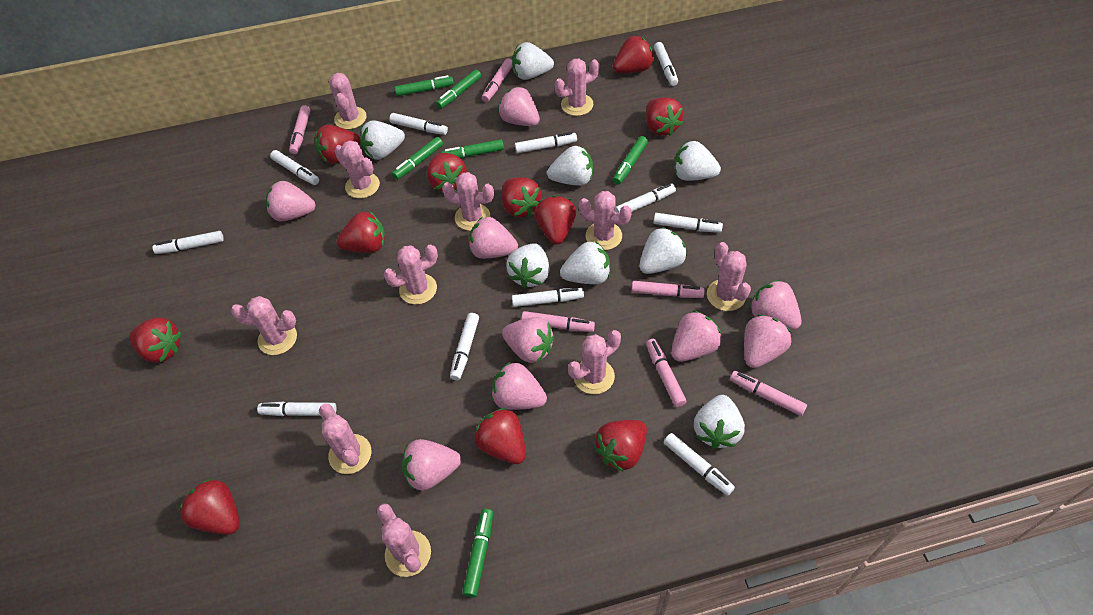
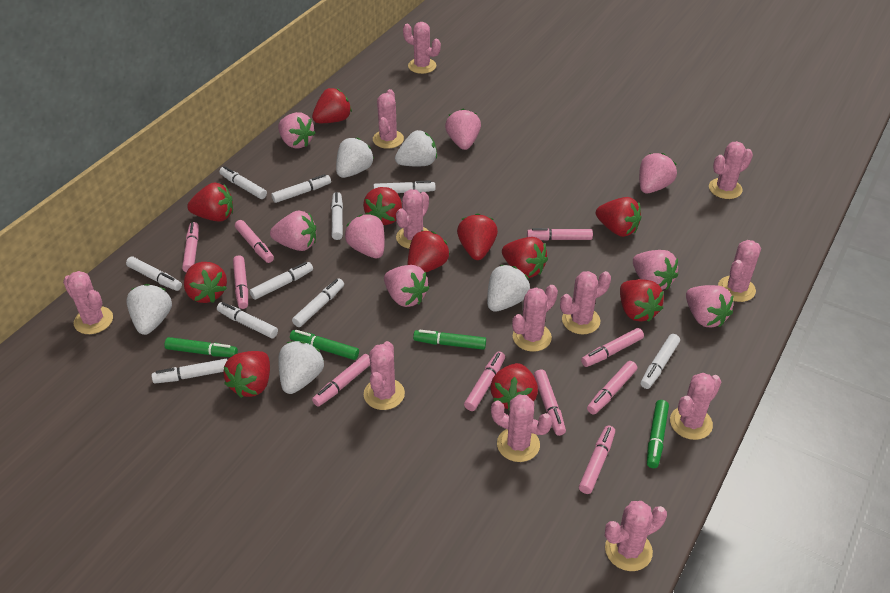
green marker: [392,137,443,180] [395,75,454,96] [436,70,481,109] [441,139,504,159] [462,509,493,598] [613,136,648,185] = 6 -> [164,337,238,357] [290,330,359,360] [413,330,486,350] [647,400,669,468] = 4
pink cactus: [231,296,297,355] [319,404,371,474] [329,73,367,129] [334,140,380,198] [377,504,431,577] [384,244,438,305] [442,172,494,231] [554,58,599,116] [568,330,621,394] [579,191,632,250] [707,242,751,311] = 11 -> [63,271,113,334] [364,341,405,410] [373,89,404,149] [396,189,429,249] [403,22,441,74] [491,394,553,462] [512,285,558,352] [560,271,611,334] [605,501,667,571] [670,373,721,440] [709,141,753,199] [718,240,761,302] = 12
pink marker: [289,105,310,154] [482,58,513,102] [521,311,595,332] [631,281,705,298] [646,339,687,407] [730,371,807,416] = 6 -> [182,222,199,272] [233,255,248,309] [235,220,274,263] [312,354,370,407] [464,352,505,411] [527,228,593,241] [534,370,566,436] [579,426,615,494] [581,328,644,367] [587,361,637,415] = 10
pink strawberry: [266,181,316,222] [402,439,461,491] [469,216,518,259] [492,362,547,410] [498,86,540,126] [502,317,554,363] [671,311,722,362] [744,315,791,368] [749,280,802,330] = 9 -> [270,211,316,251] [278,112,316,148] [345,214,385,258] [384,265,429,307] [445,109,481,150] [633,250,678,290] [639,153,677,193] [686,285,733,327] = 8
white marker: [153,231,224,254] [257,402,337,416] [270,150,319,185] [389,113,448,135] [450,313,479,380] [512,288,584,307] [515,132,577,153] [615,183,676,213] [653,213,723,233] [654,42,678,86] [664,433,735,496] = 11 -> [126,256,182,291] [152,359,227,383] [217,302,278,338] [219,166,267,199] [250,262,313,300] [271,174,331,203] [292,278,344,327] [331,192,343,240] [374,180,436,193] [641,334,680,389] = 10
white strawberry: [360,120,405,160] [506,243,549,288] [512,42,554,80] [547,146,593,186] [560,241,610,284] [640,227,687,274] [674,141,721,181] [694,395,745,449] = 8 -> [126,284,172,335] [278,341,324,394] [336,137,374,178] [395,130,437,166] [487,265,530,312] = 5

